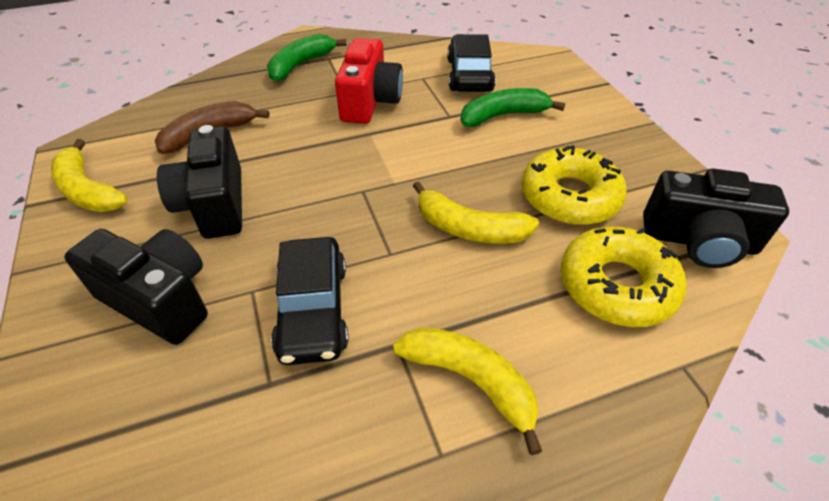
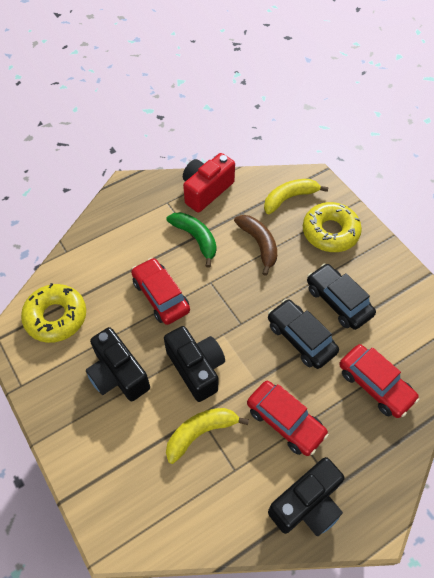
green banana: [267,34,347,82] [461,88,565,127] = 2 -> [166,212,216,268] = 1
red car: none = 0 -> [131,258,190,325] [247,381,329,456] [339,344,419,418] = 3
yellow banana: [51,139,128,212] [393,327,542,455] [413,181,539,244] = 3 -> [166,408,249,464] [264,179,329,214] = 2

